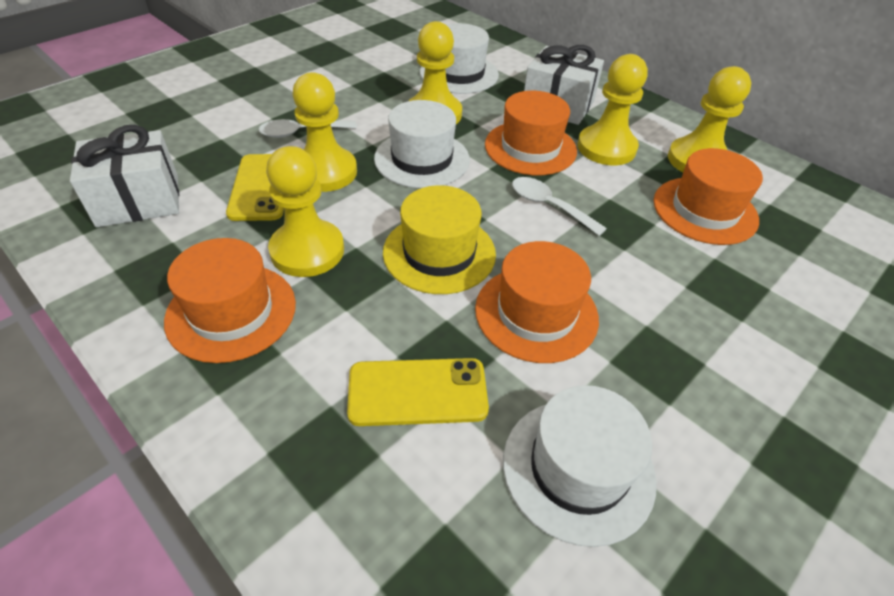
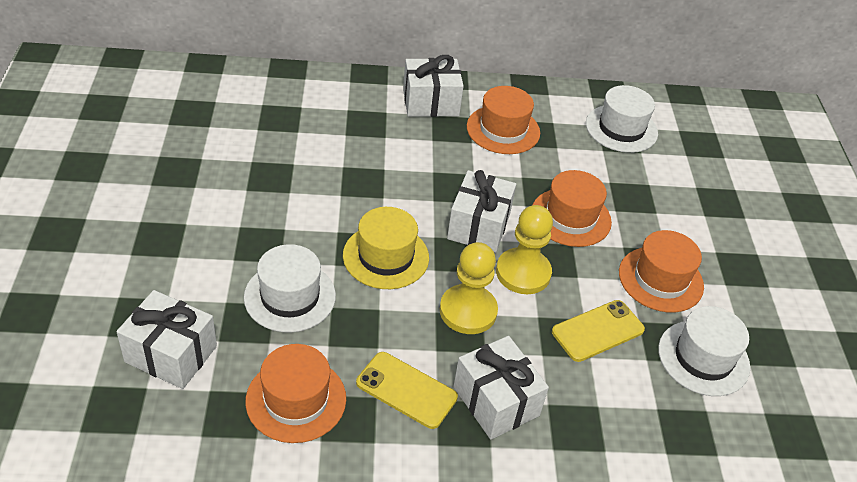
white gift: [70,125,179,227] [524,45,604,125] = 2 -> [116,290,217,389] [403,55,464,117] [447,170,516,253] [453,336,549,439] = 4
white spoon: [259,119,357,138] [512,177,607,236] = 2 -> none = 0
yellow pawn: [266,146,344,277] [293,72,357,192] [409,21,462,124] [578,54,648,165] [668,66,751,172] = 5 -> [440,242,498,334] [496,205,553,294] = 2

